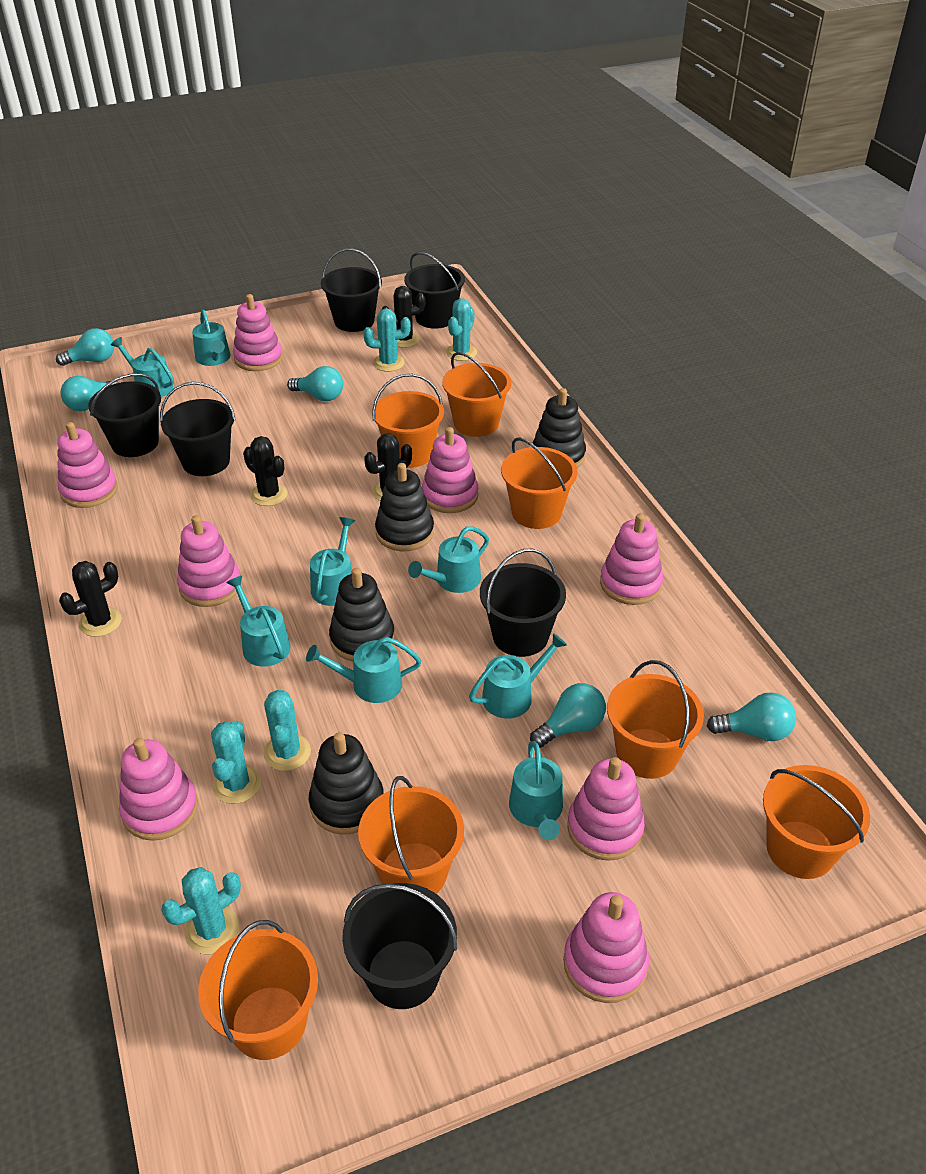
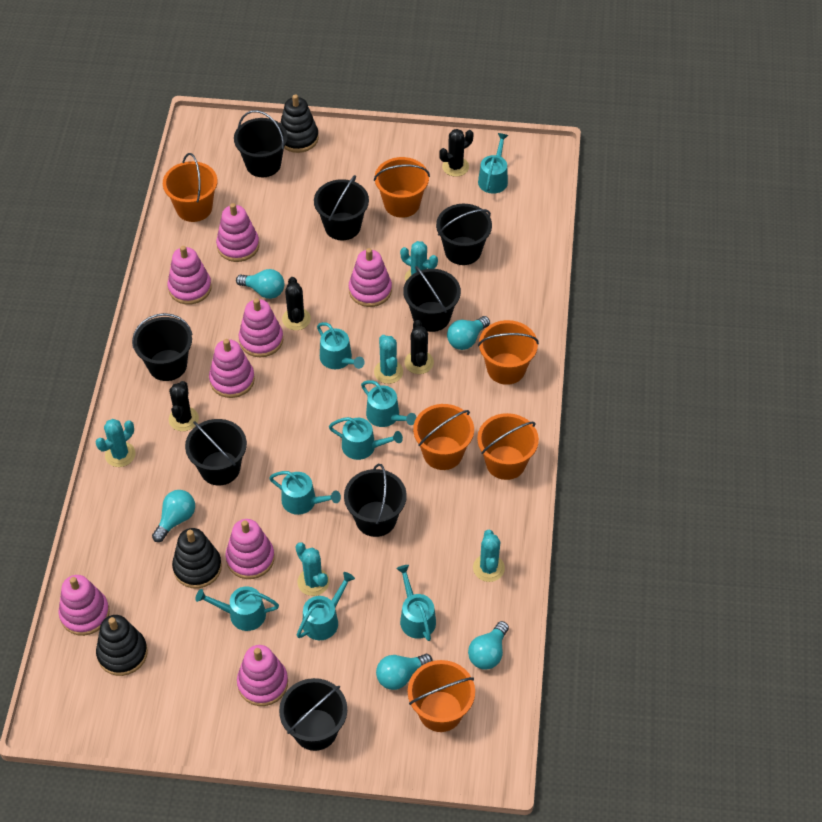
black bucket: [88,373,161,457] [160,382,236,476] [321,249,382,332] [342,883,457,1009] [404,252,465,329] [480,549,566,657] = 6 -> [132,313,192,381] [185,419,247,486] [234,110,288,177] [279,678,347,751] [314,175,369,240] [344,464,407,537] [403,266,461,332] [436,204,492,265] = 8
black stacking toy: [309,732,384,835] [329,568,395,662] [375,463,434,551] [533,388,586,468] = 4 -> [96,615,148,676] [172,528,222,588] [280,94,319,153] = 3
orange bucket: [198,920,318,1060] [358,776,464,894] [372,374,444,468] [442,352,511,437] [501,437,578,529] [607,660,704,779] [763,765,870,879] = 7 -> [163,153,218,222] [374,157,430,218] [408,660,475,732] [413,404,474,470] [477,413,539,480] [478,320,539,385] = 6

